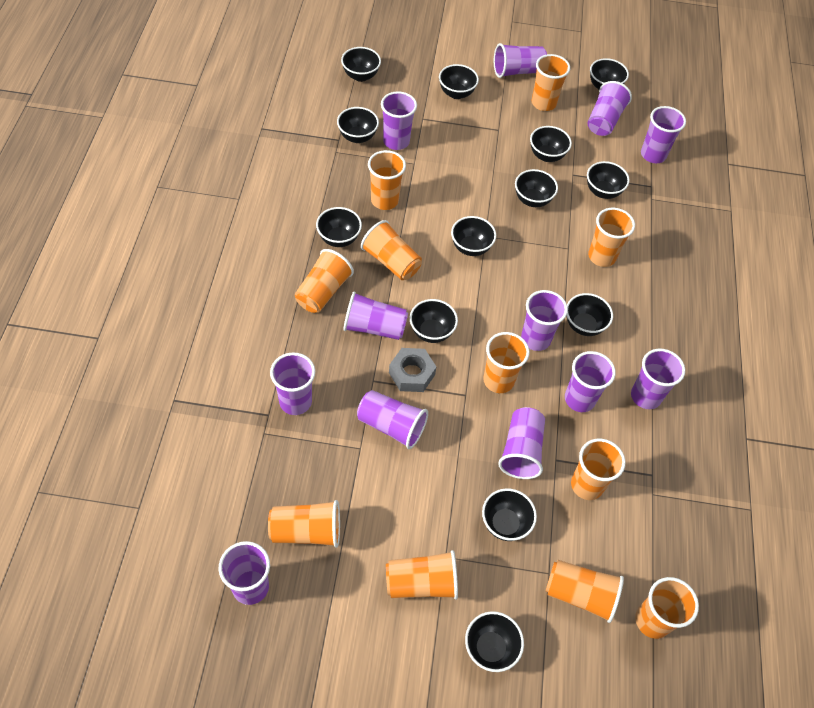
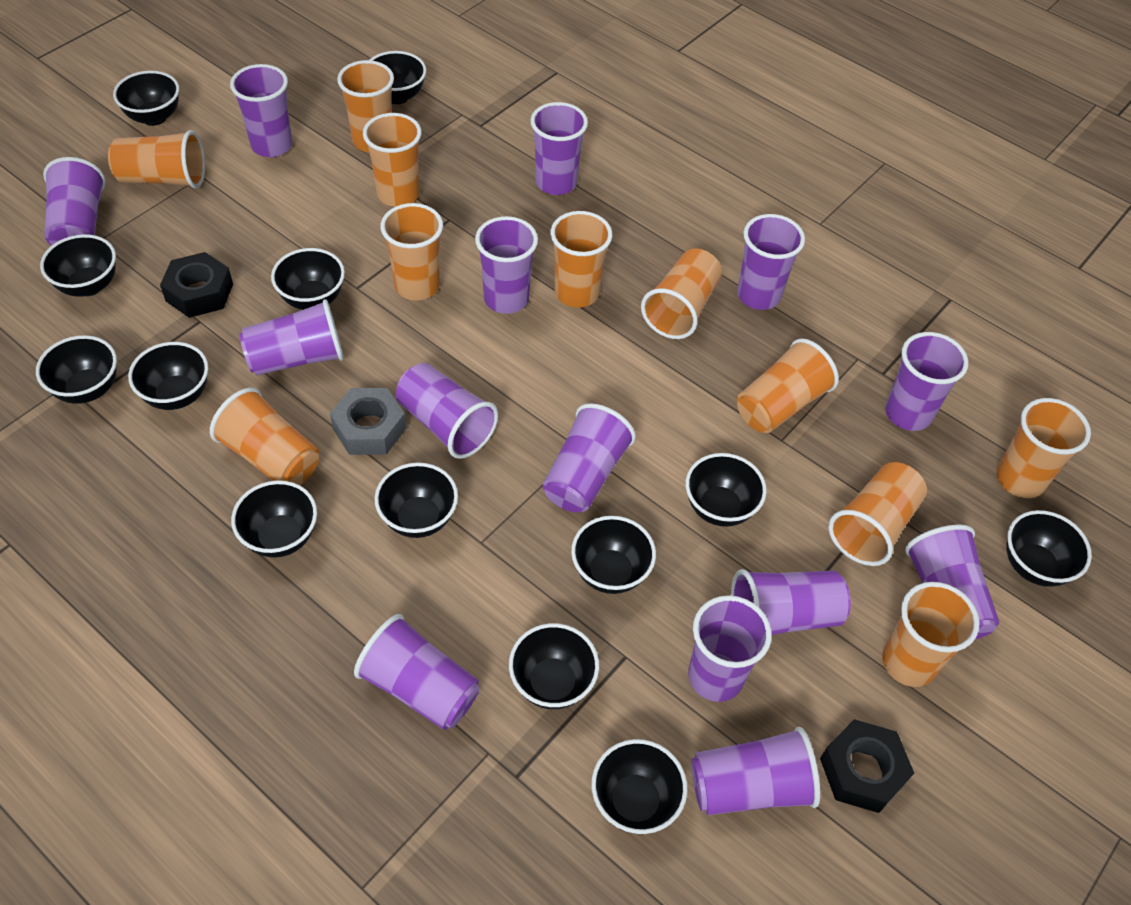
black nut: none = 0 -> [160,252,233,318] [820,719,914,813] = 2
purple cup: [219,541,270,605] [270,352,315,415] [343,292,408,340] [357,390,428,449] [381,91,417,150] [494,43,547,78] [498,407,545,479] [521,290,568,351] [565,351,616,412] [588,81,632,136] [631,349,685,409] [641,106,686,163] = 12 -> [43,157,106,246] [230,64,293,157] [239,299,344,375] [354,614,480,730] [396,363,498,459] [475,216,538,314] [530,102,588,195] [543,403,636,513] [688,595,772,702] [691,727,820,815] [731,569,851,635] [737,214,805,310] [885,332,968,431] [905,525,999,640] = 14

